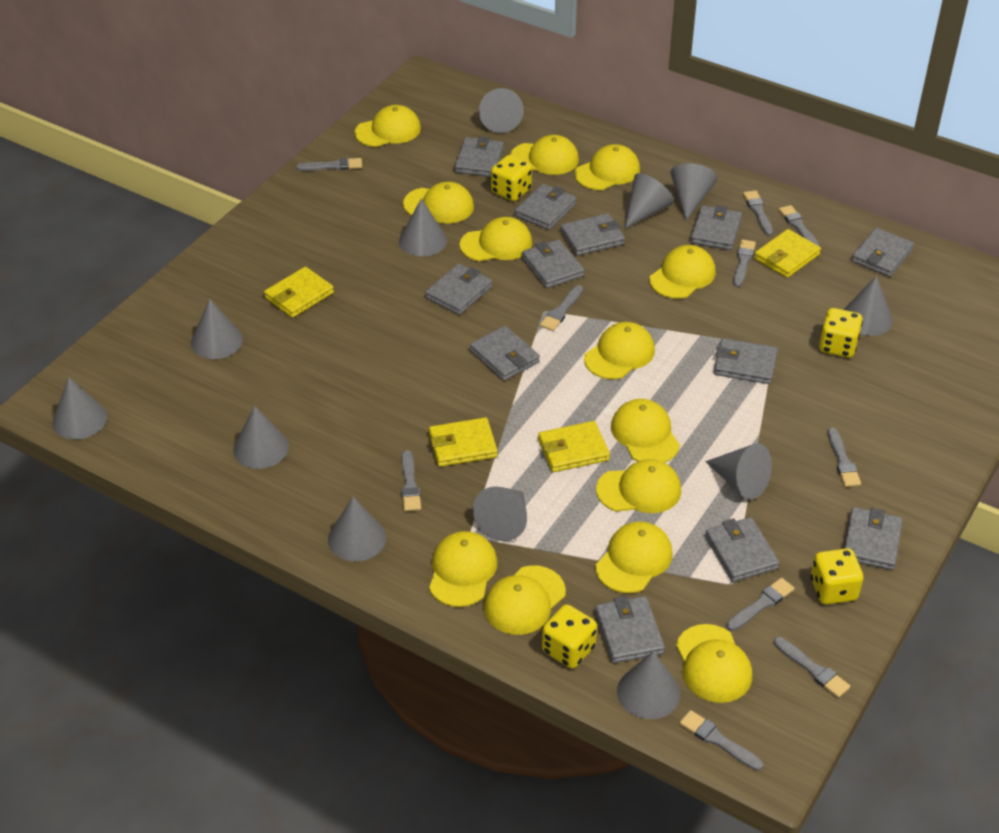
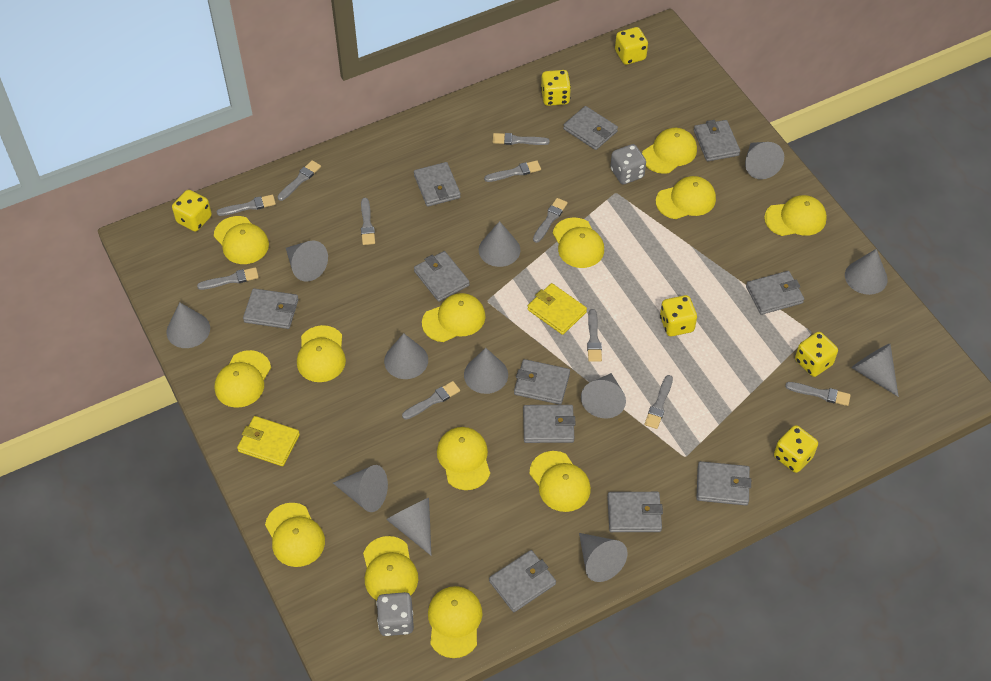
grey brush: [296,158,362,171] [402,450,421,511] [540,285,583,331] [680,710,763,771] [726,578,795,631] [733,239,756,287] [743,191,773,236] [774,637,850,698] [779,205,820,246] [828,427,861,487] = 10 -> [197,267,259,290] [216,195,276,216] [277,160,321,201] [361,198,375,245] [402,381,460,420] [484,160,541,182] [493,133,550,145] [533,198,568,243] [587,309,602,362] [644,375,673,429] [785,382,851,406] = 11
grey dice: none = 0 -> [376,592,414,636] [610,144,646,184] = 2
grey wallet: [425,264,492,315] [454,136,504,177] [470,326,540,381] [515,184,577,230] [522,239,584,288] [561,213,625,256] [595,596,665,663] [690,205,742,250] [705,517,779,582] [714,338,778,384] [844,507,903,570] [852,228,914,277] = 12 -> [243,288,299,329] [414,162,461,207] [414,251,470,302] [489,550,556,612] [514,359,570,405] [523,405,576,443] [563,106,618,150] [607,492,663,532] [694,120,740,161] [696,461,751,505] [746,271,804,315] = 11
yellow dice: [491,155,532,201] [542,604,597,668] [810,548,863,604] [819,308,863,358] = 4 -> [172,190,212,232] [541,70,571,106] [615,27,648,65] [660,295,697,336] [774,425,818,473] [795,332,838,377] = 6
yellow wallet: [264,267,334,318] [429,417,498,467] [538,421,610,472] [754,229,821,278] = 4 -> [237,416,300,466] [527,283,587,335] = 2

